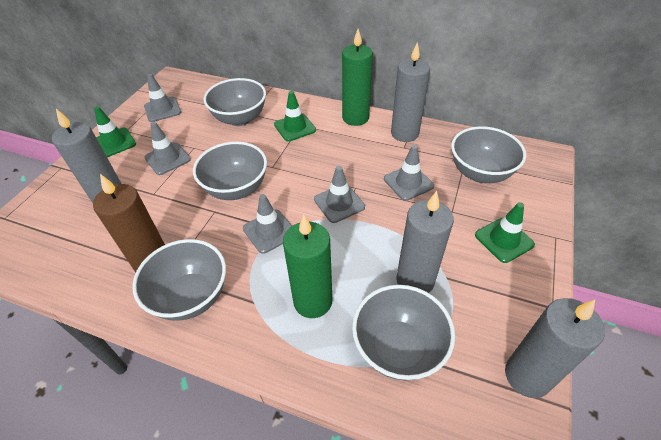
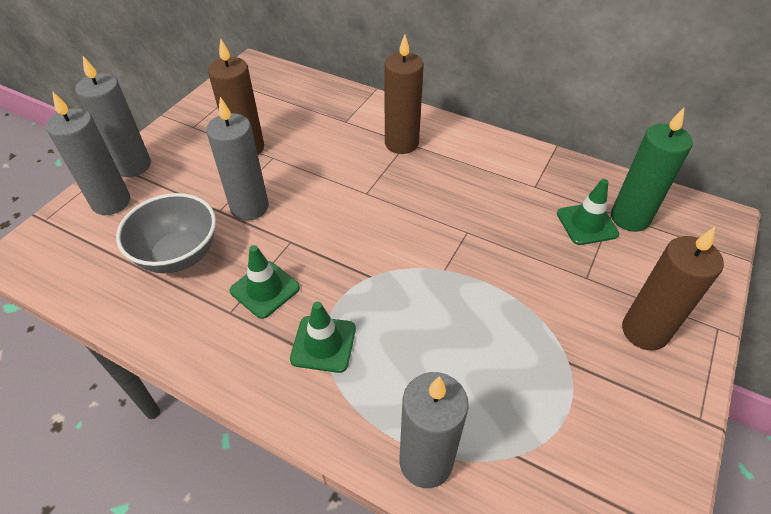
brown candle: [93,174,165,272] = 1 -> [208,38,264,155] [385,34,424,154] [622,227,724,351] = 3
green candle: [283,215,332,318] [342,29,373,126] = 2 -> [611,108,693,232] = 1
grey bowl: [132,239,226,321] [193,142,267,200] [203,78,266,126] [352,285,455,380] [451,126,526,183] = 5 -> [116,193,216,273] = 1
grey traffic cone: [144,74,181,122] [144,122,191,175] [243,194,292,254] [314,166,365,223] [384,145,434,201] = 5 -> none = 0

